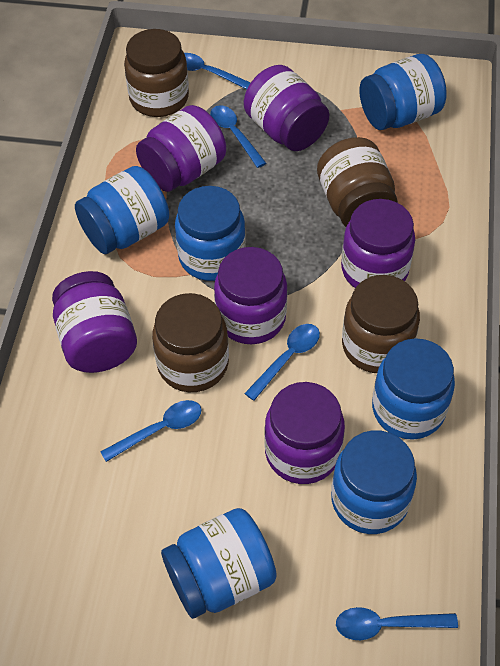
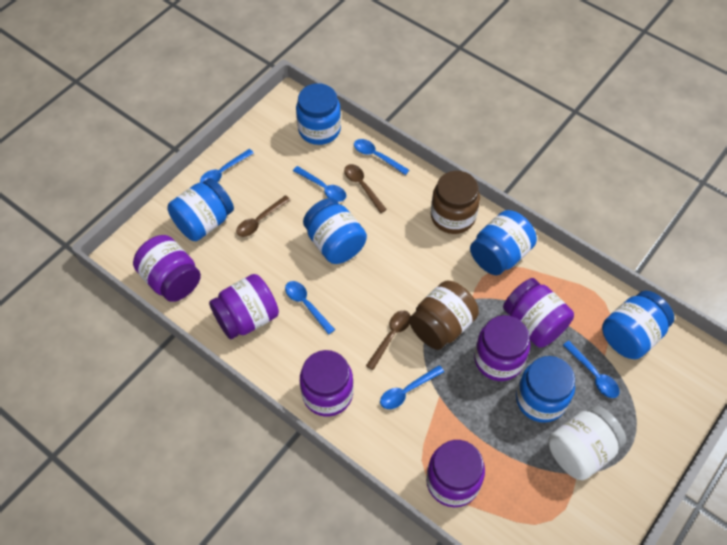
blue spoon: [100,400,202,462] [184,53,251,89] [210,105,266,168] [244,324,320,401] [336,607,458,640] = 5 -> [200,149,254,183] [285,281,335,335] [293,166,346,202] [354,139,409,175] [380,365,444,409] [563,341,620,398] = 6
brown jar: [124,29,189,117] [152,293,229,392] [317,137,398,227] [342,275,420,373] = 4 -> [409,281,479,350] [431,171,480,234] = 2
brown spoon: none = 0 -> [236,195,290,237] [344,164,387,213] [366,310,411,370] = 3
white jar: none = 0 -> [548,406,626,480] = 1

